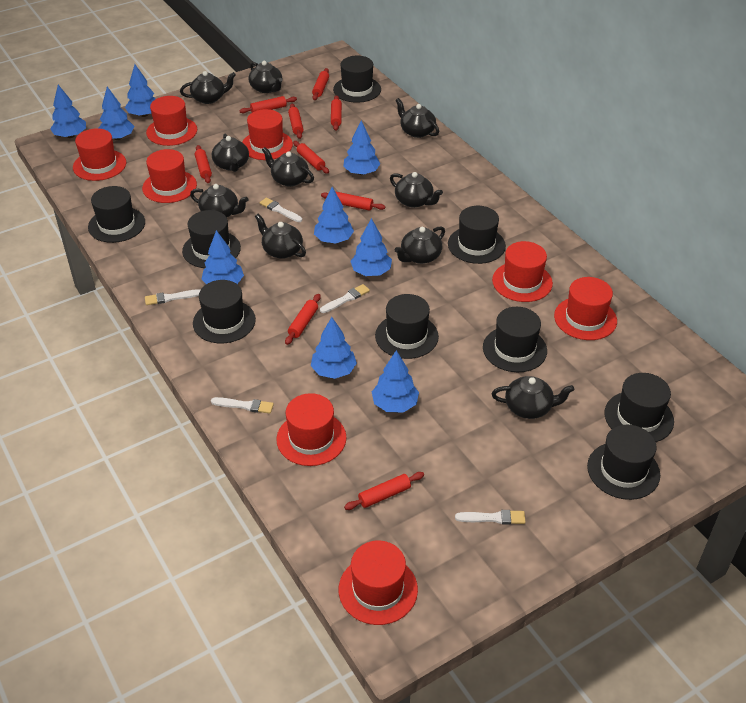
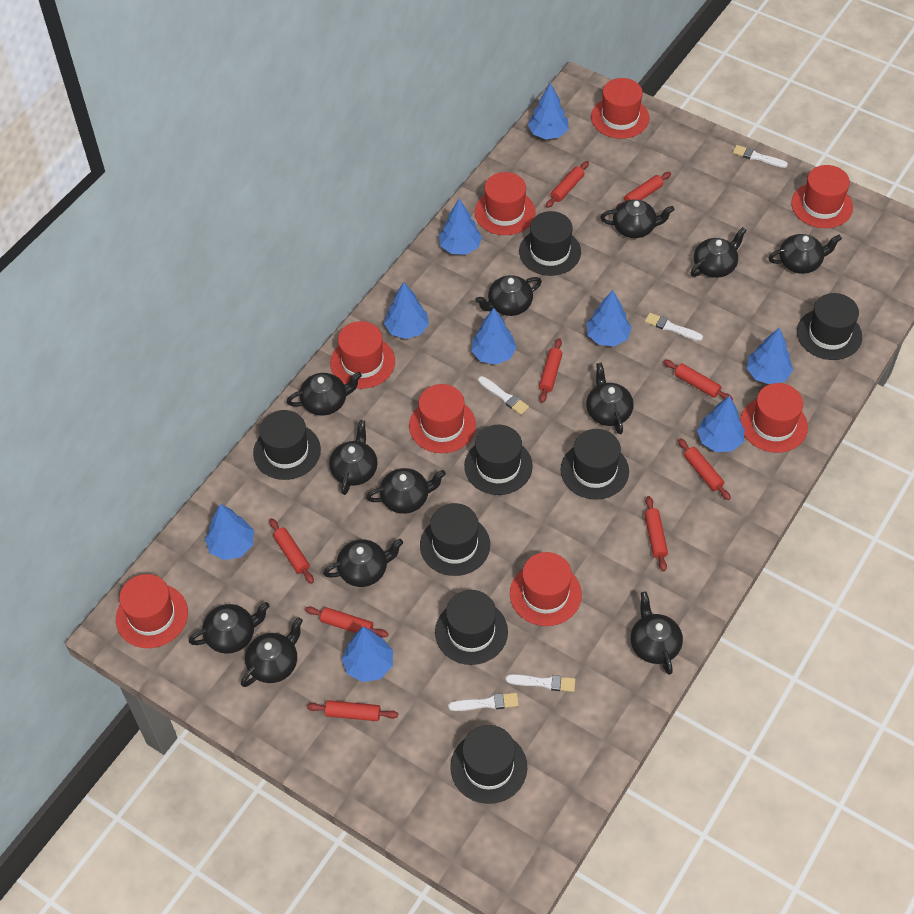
black hat: [88,186,145,243] [182,210,241,268] [193,280,256,343] [333,56,381,103] [375,294,439,359] [448,206,506,264] [483,307,547,372] [587,425,660,500] [604,373,674,442] = 9 -> [253,410,321,480] [420,503,490,576] [435,590,508,665] [450,725,527,804] [464,425,533,495] [519,211,581,276] [561,429,629,500] [797,293,862,360] = 8
black teapot: [180,71,236,104] [190,184,248,217] [212,134,249,172] [249,61,282,93] [255,214,306,259] [262,147,314,187] [390,172,443,208] [395,98,439,138] [395,226,445,264] [492,376,574,419] = 10 -> [189,602,270,654] [241,617,303,687] [287,372,362,416] [323,539,403,587] [329,420,378,495] [366,468,446,514] [475,275,542,316] [586,363,634,434] [600,199,674,238] [631,592,683,675] [691,227,747,278] [769,234,842,274] = 12

